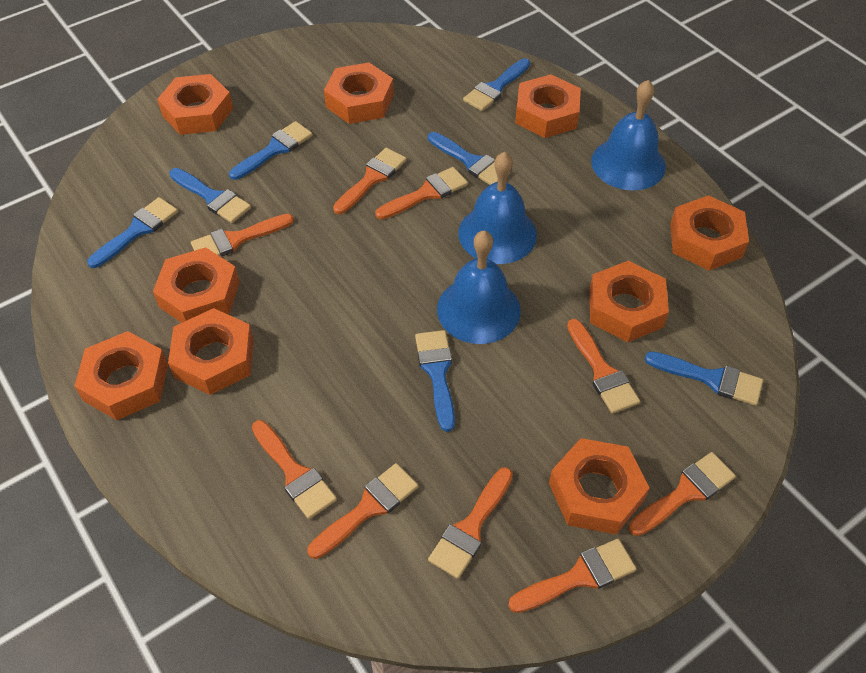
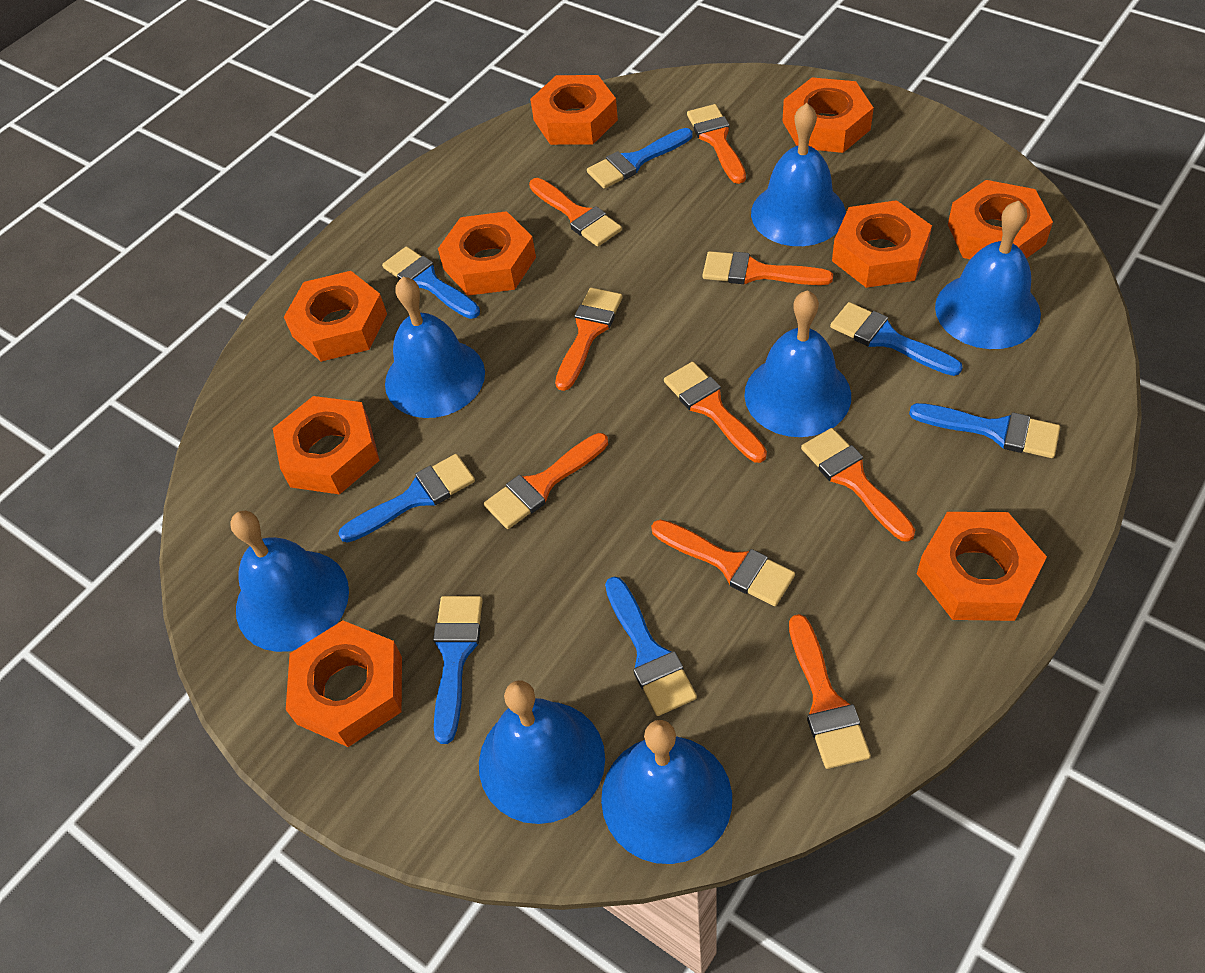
blue bell: [437,230,521,344] [458,152,537,264] [591,80,666,190] = 3 -> [230,511,349,652] [385,277,485,418] [479,681,605,824] [601,720,732,864] [744,290,851,437] [751,103,846,246] [935,201,1041,349] = 7

